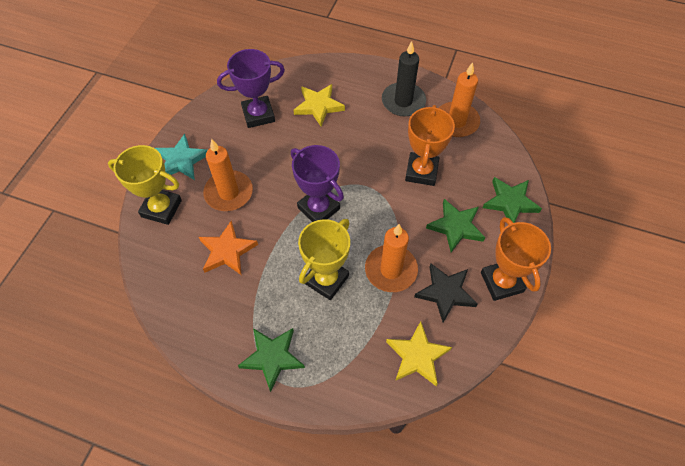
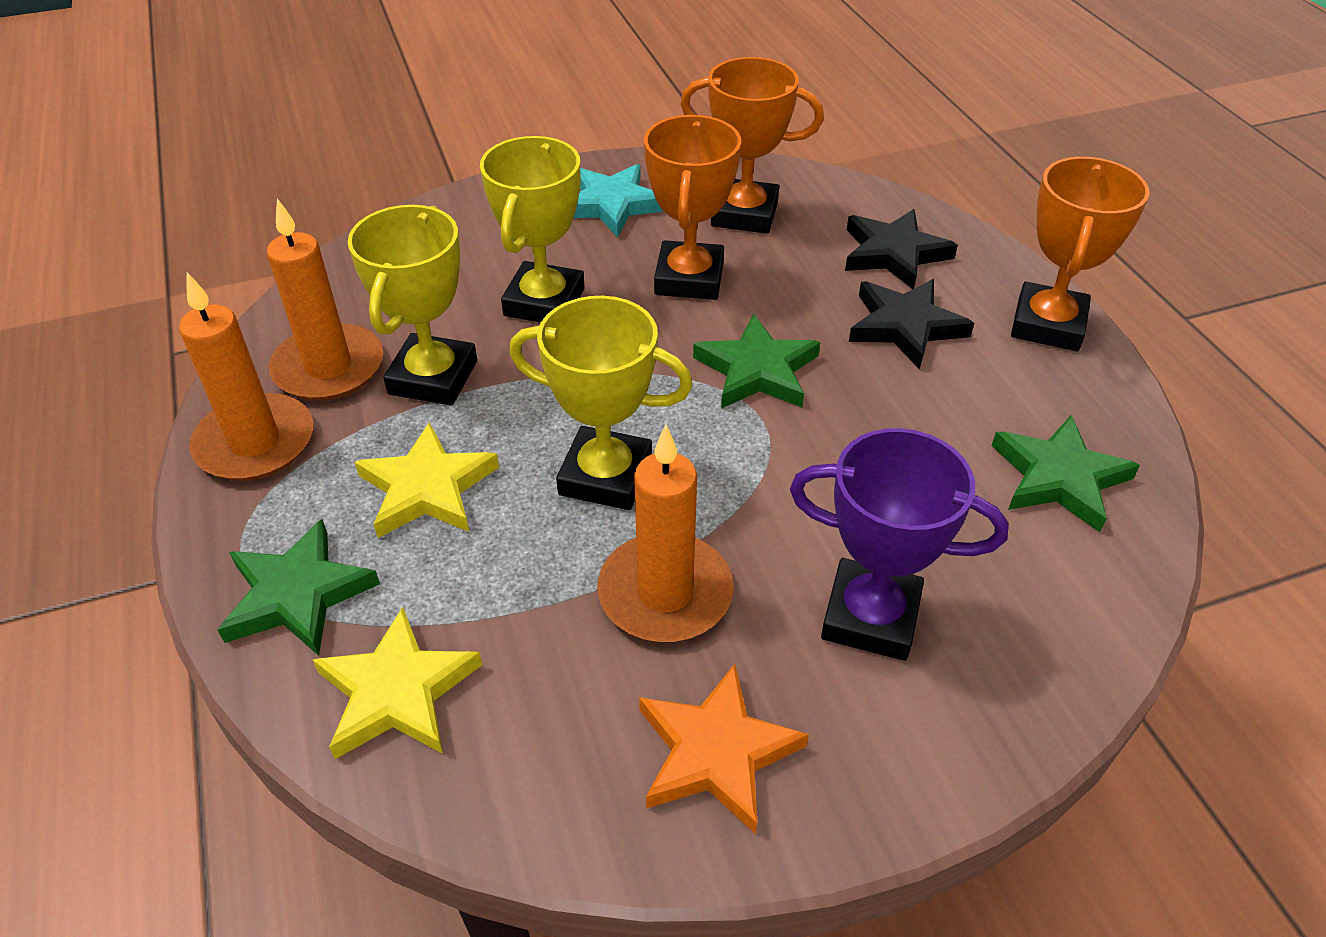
black candle: [382,41,426,116] = 1 -> none = 0
black star: [414,263,478,323] = 1 -> [845,209,958,289] [849,279,974,369] = 2
orange trophy: [405,105,455,186] [481,217,551,301] = 2 -> [644,115,741,300] [680,57,824,234] [1011,157,1150,351] = 3
purple trophy: [217,49,285,128] [291,145,344,222] = 2 -> [790,428,1009,661] = 1
yellow trophy: [108,145,182,225] [298,219,350,300] = 2 -> [348,205,477,406] [480,136,585,323] [509,296,693,510] = 3

